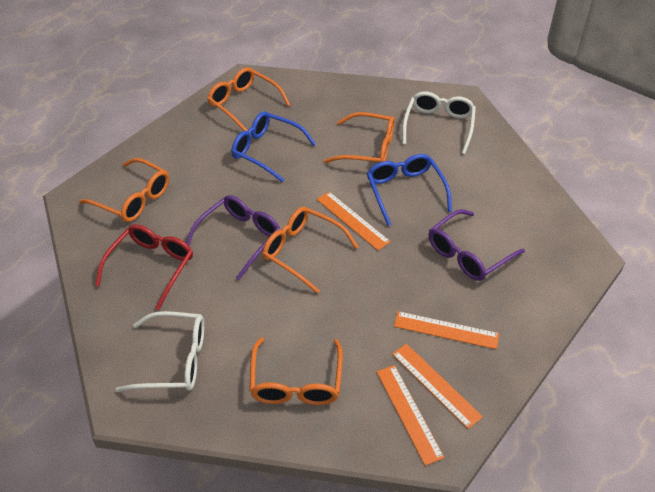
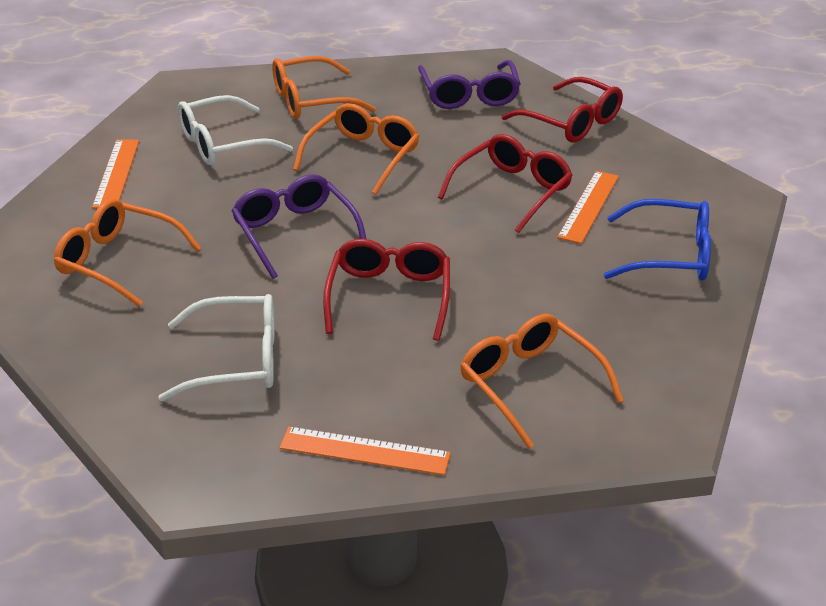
blue glasses: [231,111,316,182] [367,154,452,226] = 2 -> [604,199,711,281] = 1
orange glasses: [79,158,169,222] [207,67,290,131] [249,337,343,405] [262,207,359,294] [324,112,395,163] = 5 -> [54,199,201,307] [272,56,376,119] [293,103,419,195] [460,314,624,449] = 4
orange ruler: [317,192,391,250] [377,365,444,466] [392,344,483,429] [394,311,499,349] = 4 -> [92,140,139,209] [279,427,451,475] [557,171,619,244] = 3
red glasses: [95,225,193,310] = 1 -> [323,239,450,341] [438,134,573,233] [502,77,623,143] = 3

